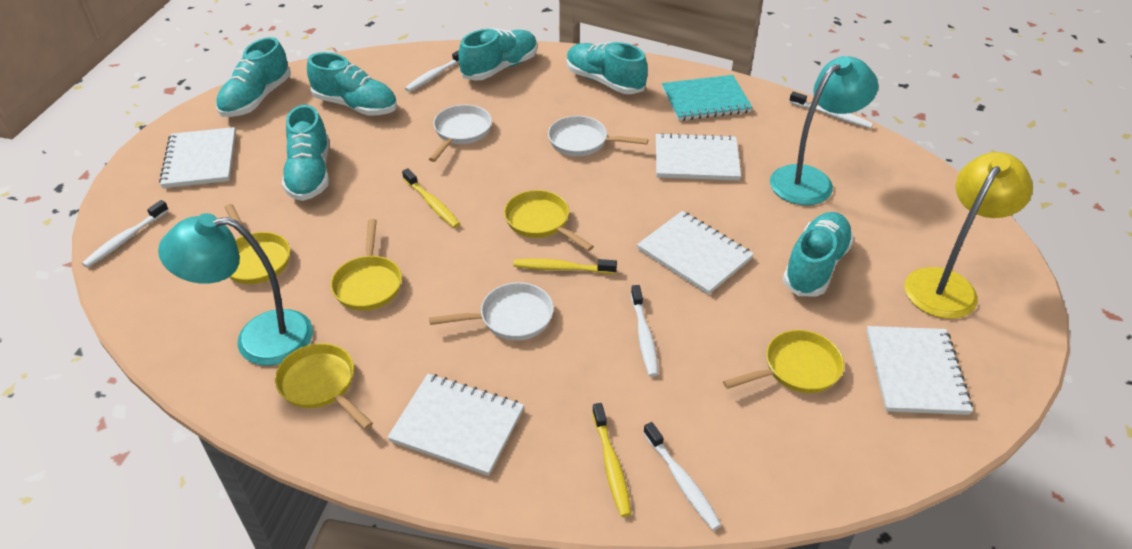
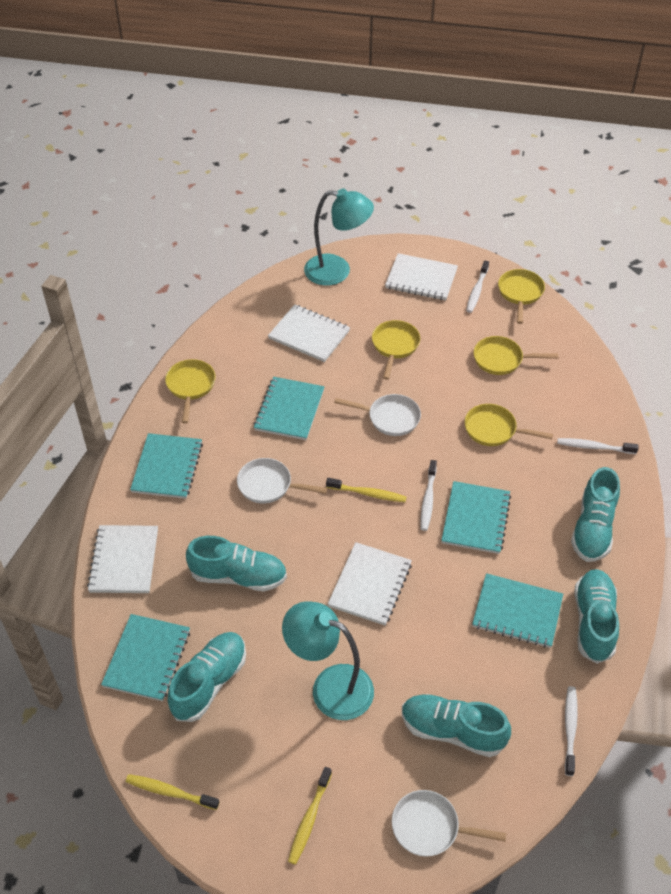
turquoise notebook: [662,75,753,121] = 1 -> [101,614,190,701] [130,433,203,499] [254,377,325,440] [441,481,511,554] [472,573,563,648] = 5
turquoise shoe: [216,37,291,117] [282,105,329,201] [307,52,397,115] [458,29,537,81] [567,42,648,94] [783,212,854,297] = 6 -> [168,632,246,722] [186,536,287,592] [402,694,511,757] [571,467,620,562] [574,569,619,664] = 5
white notebook: [159,127,236,188] [387,374,524,476] [637,211,754,295] [656,133,741,181] [866,326,973,415] = 5 -> [87,525,158,593] [268,304,350,362] [328,542,412,625] [385,253,458,301] = 4
white toothbrush: [82,200,169,268] [405,50,459,92] [631,285,658,377] [643,422,721,530] [789,92,873,128] = 5 -> [420,460,437,531] [466,260,489,313] [557,438,638,454] [565,686,578,776] = 4
yellow lamp: [904,152,1033,319] = 1 -> none = 0

